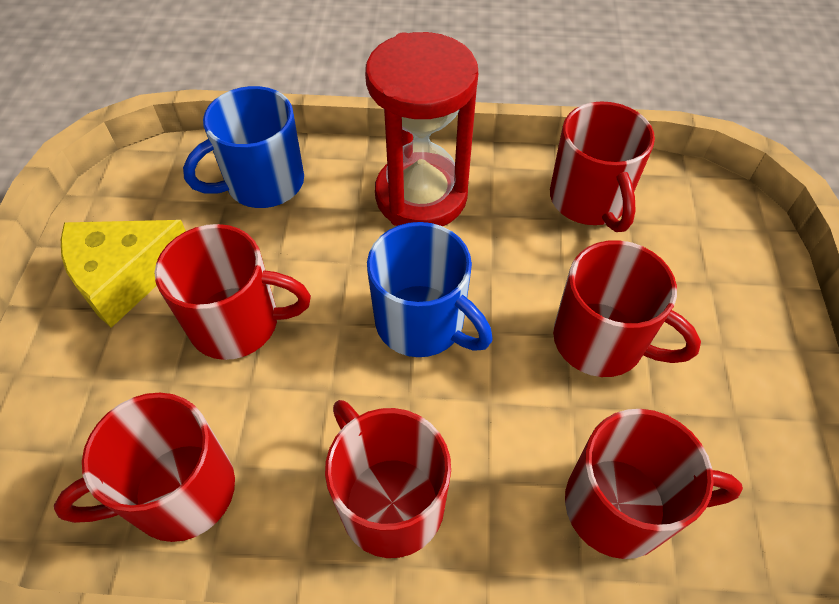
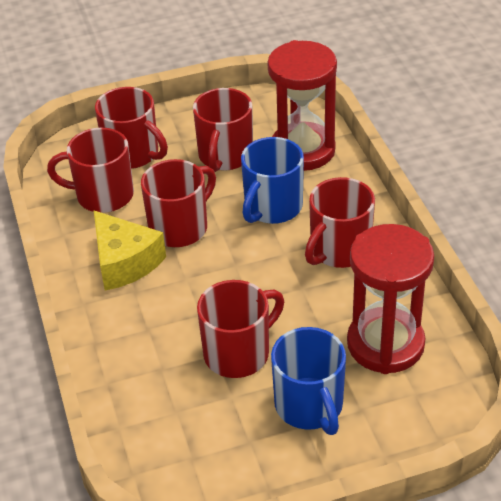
red hourglass: [365,32,478,226] = 1 -> [267,40,337,171] [347,224,434,374] = 2

